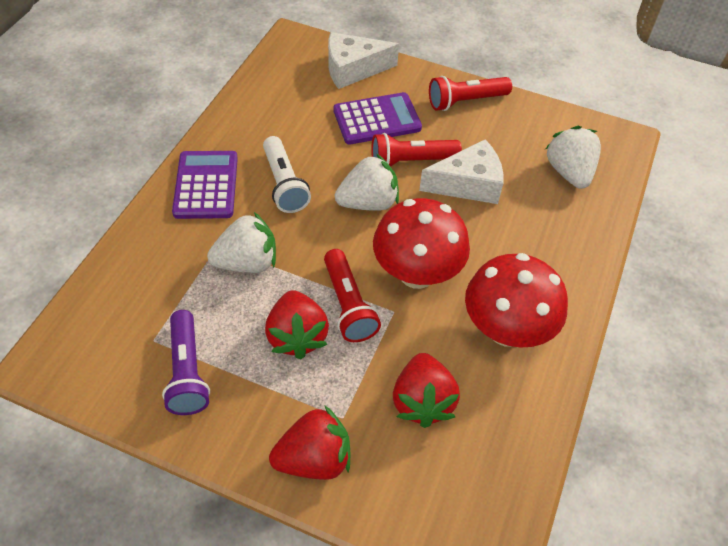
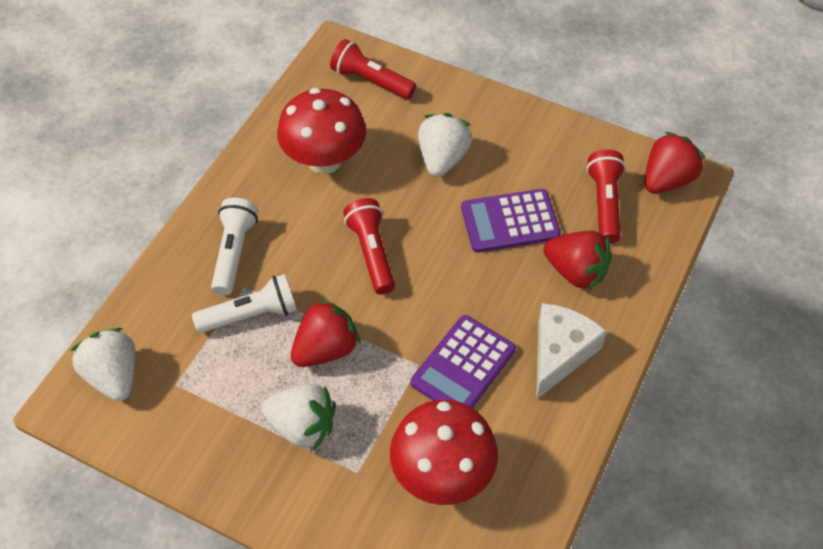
purple flashlight: [162,310,210,415] = 1 -> none = 0
white cheese: [328,32,399,89] [419,139,504,204] = 2 -> [536,303,607,400] = 1
white flashlight: [263,136,311,213] = 1 -> [192,274,297,333] [211,198,258,295] = 2

